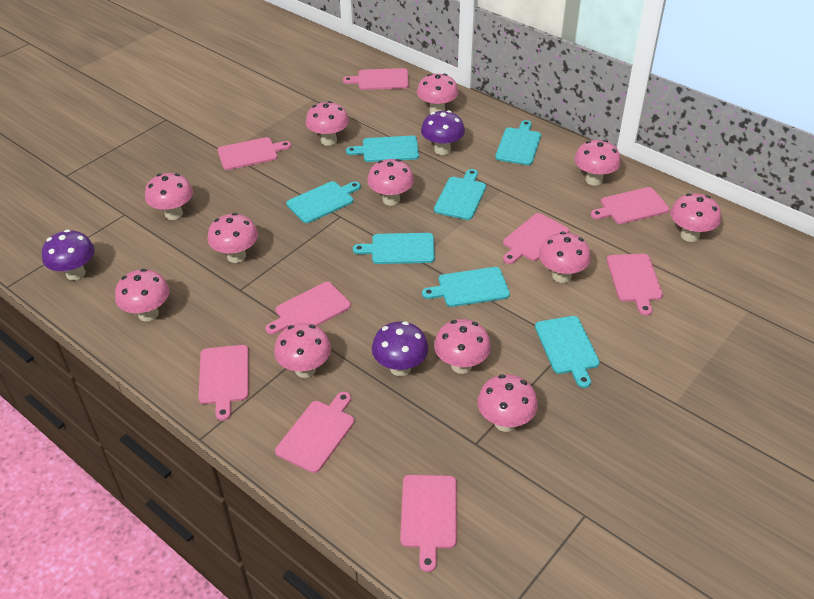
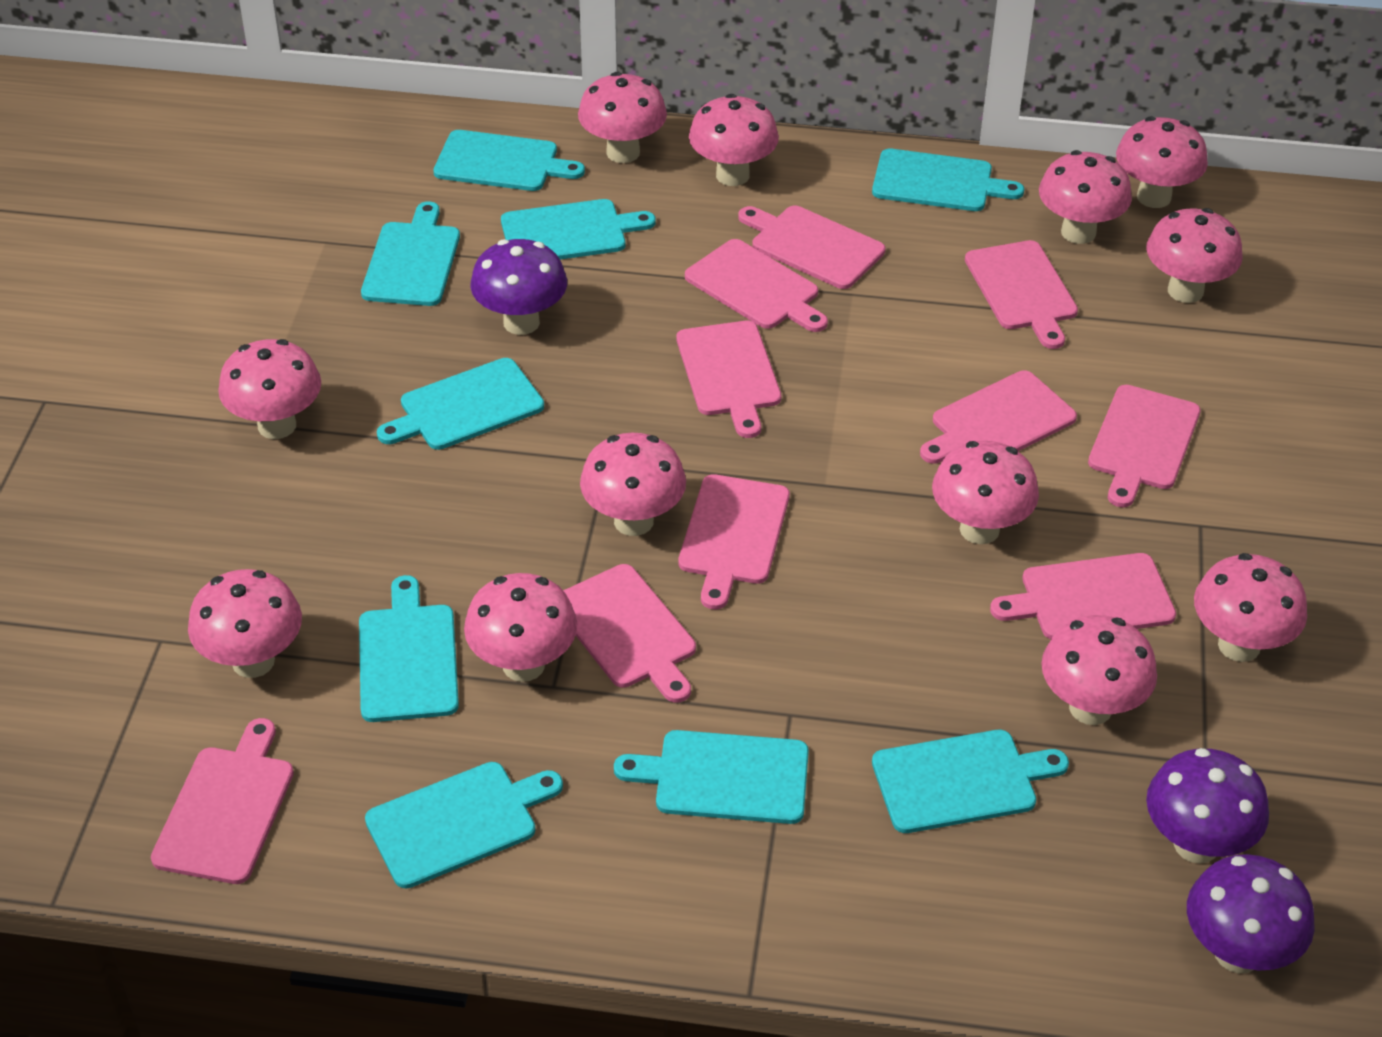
pink cutting board: [198,345,249,421] [217,137,291,170] [265,282,351,335] [275,392,354,473] [343,68,409,90] [400,475,457,572] [503,213,569,264] [591,187,669,224] [607,254,663,316] = 9 -> [151,718,294,884] [563,564,696,703] [676,321,781,438] [678,474,790,609] [685,239,828,332] [738,205,885,289] [920,371,1077,464] [965,240,1078,349] [990,553,1176,639] [1088,385,1201,507] = 10
turquoise cutting board: [286,181,361,223] [346,136,419,162] [353,233,435,264] [422,267,510,307] [434,169,486,220] [495,120,541,165] [535,316,600,388] = 7 -> [359,575,459,722] [361,201,460,306] [365,762,563,888] [377,358,544,450] [433,130,585,191] [501,199,656,260] [614,730,809,824] [872,149,1024,211] [872,730,1069,833] = 9

